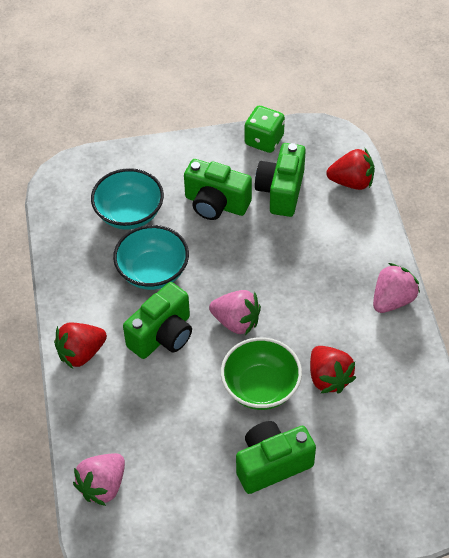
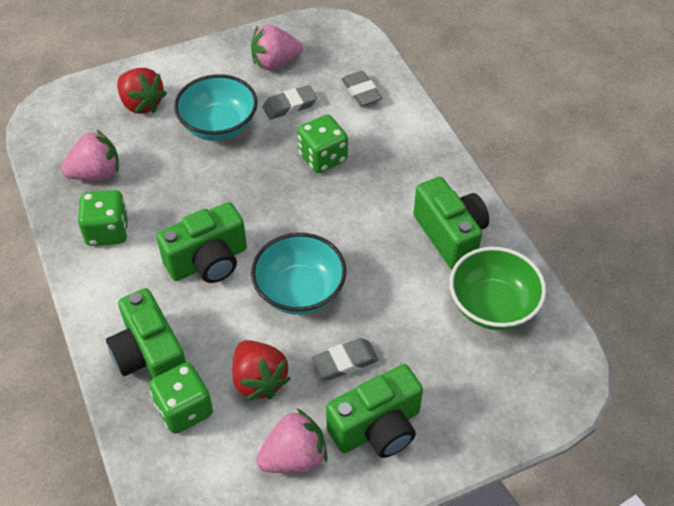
green dice: [245,106,285,153] = 1 -> [78,190,129,246] [149,362,213,434] [297,114,348,173] = 3
grey eraser: none = 0 -> [262,85,317,120] [312,338,379,380] [342,71,382,106] = 3
red strawberry: [54,322,107,369] [310,346,356,394] [326,149,375,190] = 3 -> [117,68,167,114] [232,340,291,401] = 2

